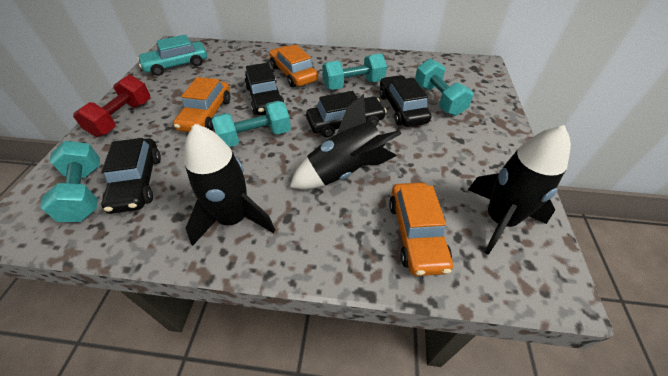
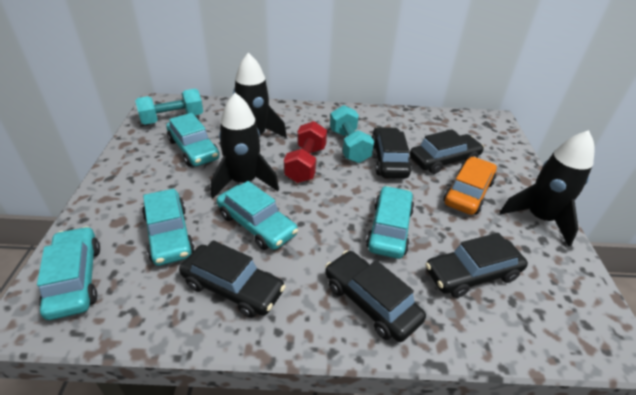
black car: [101,138,161,214] [244,63,285,115] [306,91,387,138] [379,75,431,127] = 4 -> [179,240,286,318] [325,251,426,342] [372,127,411,178] [410,129,484,174] [426,233,528,298] = 5
orange car: [173,77,230,132] [269,44,318,87] [389,183,453,276] = 3 -> [444,157,497,215] = 1
turquoise car: [137,34,207,76] = 1 -> [37,226,100,320] [142,189,194,266] [166,113,219,167] [217,181,298,250] [366,186,414,259] = 5
turquoise dumbbell: [40,141,100,222] [212,101,291,147] [322,54,387,90] [415,58,474,116] = 4 -> [135,89,203,125] [330,105,374,163] = 2

